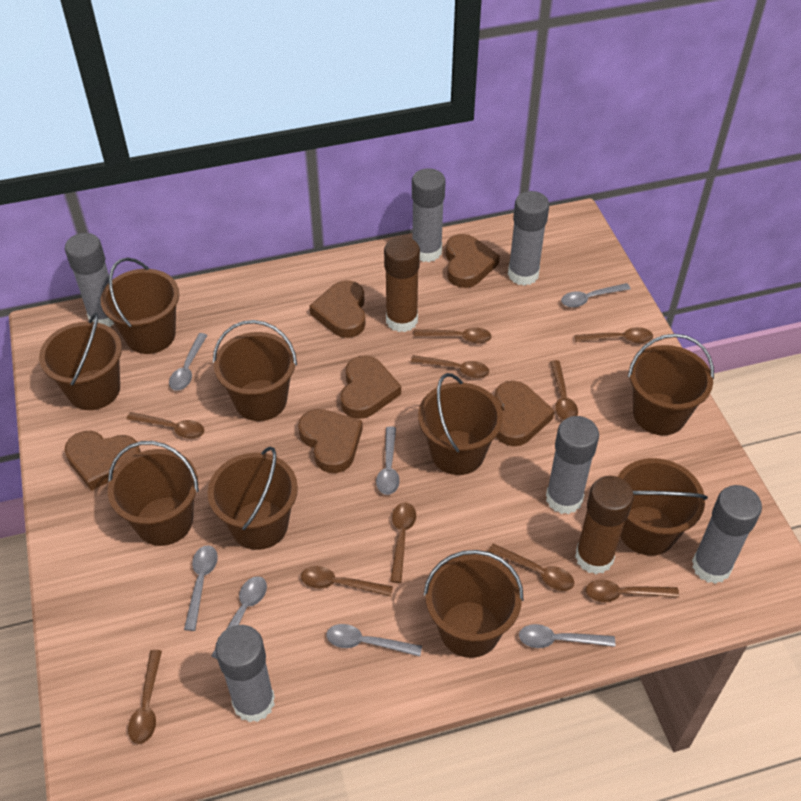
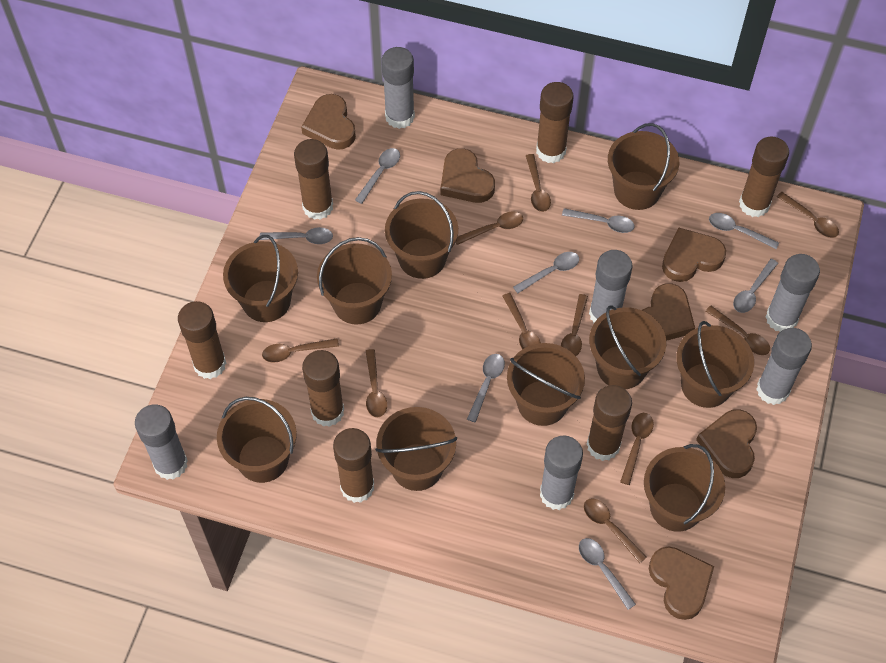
brown bucket: [39,313,122,410] [101,258,179,354] [108,441,199,546] [208,447,298,550] [213,320,297,421] [418,373,503,475] [424,550,523,658] [618,458,708,556] [628,334,714,435] = 9 -> [217,397,297,483] [223,235,298,322] [317,237,392,325] [375,407,457,491] [385,191,458,279] [507,343,585,426] [589,306,666,389] [608,123,679,210] [644,444,725,532] [676,321,754,408] = 10
brown glue stick: [384,237,420,332] [575,476,634,574] = 2 -> [178,301,226,379] [294,139,333,220] [302,350,344,427] [333,428,374,503] [536,82,574,163] [587,385,632,461] [739,137,789,217] = 7
grey spoon: [169,333,207,391] [184,545,218,631] [211,576,267,659] [327,624,422,656] [376,426,400,495] [519,624,615,648] [561,283,631,307] = 7 -> [260,227,333,244] [355,148,400,204] [467,354,505,422] [513,252,579,293] [562,208,634,233] [579,538,636,610] [709,213,779,249] [733,259,778,313] = 8

